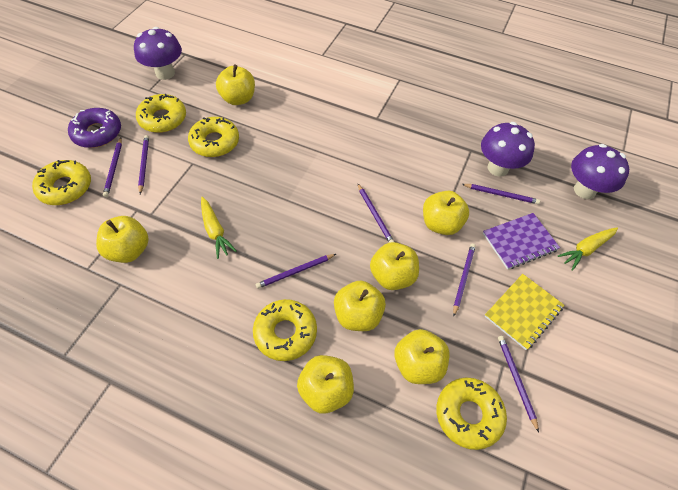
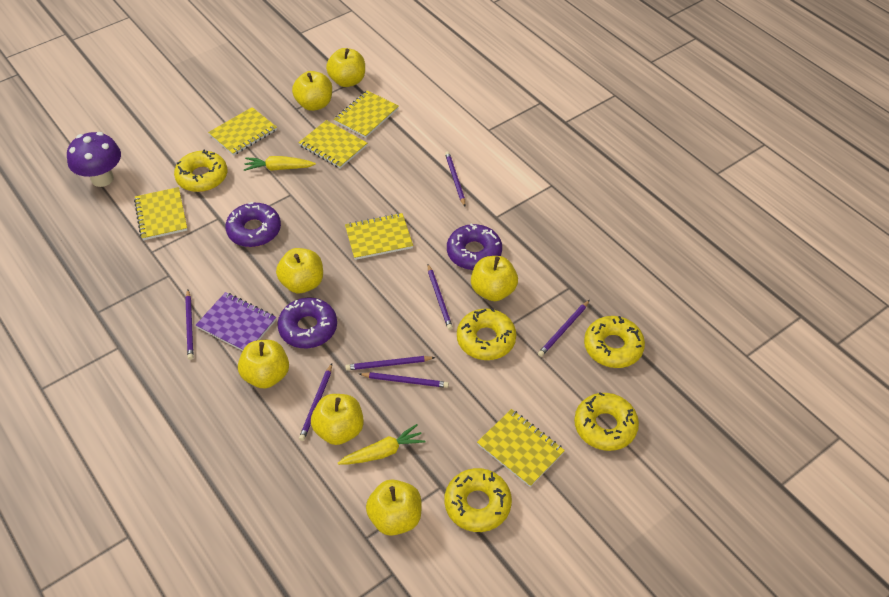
purple donut: [68,108,121,148] = 1 -> [225,202,281,247] [277,298,337,348] [447,223,502,270] = 3
purple mushroom: [134,27,182,80] [481,122,535,177] [571,144,629,199] = 3 -> [67,132,121,187] = 1
yellow notebook: [485,274,564,350] = 1 -> [134,187,187,240] [208,107,277,156] [298,120,367,168] [334,90,399,138] [345,213,413,260] [477,409,565,487] = 6

